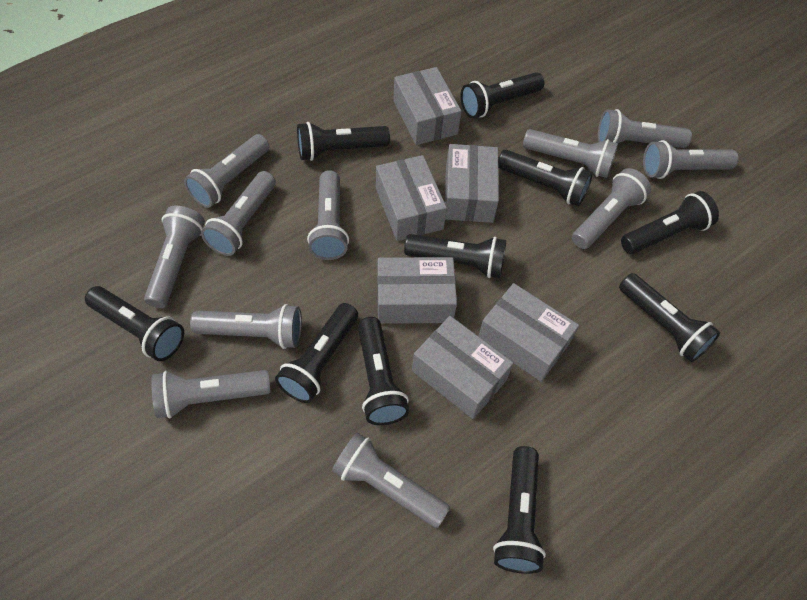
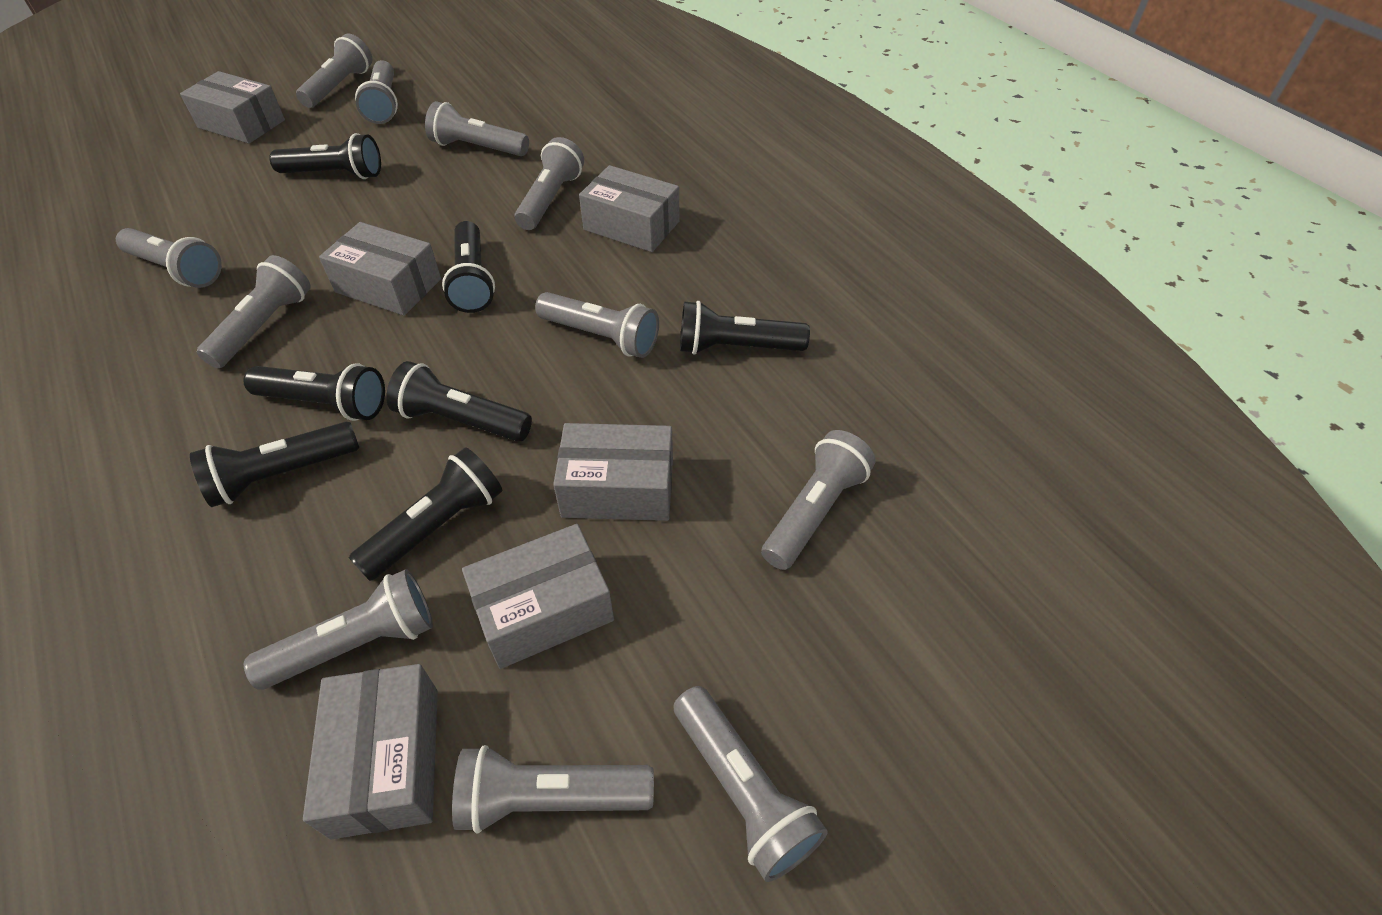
black flashlight: [85,286,184,361] [275,303,358,403] [297,122,390,161] [358,317,409,425] [404,234,506,278] [461,72,544,118] [493,446,546,574] [498,150,593,206] [619,273,721,362] [621,191,719,254] = 10 -> [190,422,359,507] [243,363,385,421] [269,133,381,179] [349,447,502,581] [386,361,532,442] [442,221,495,313] [680,301,810,355] = 7

